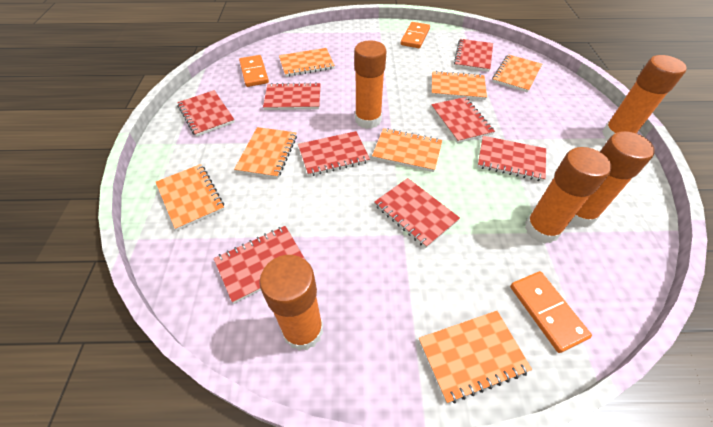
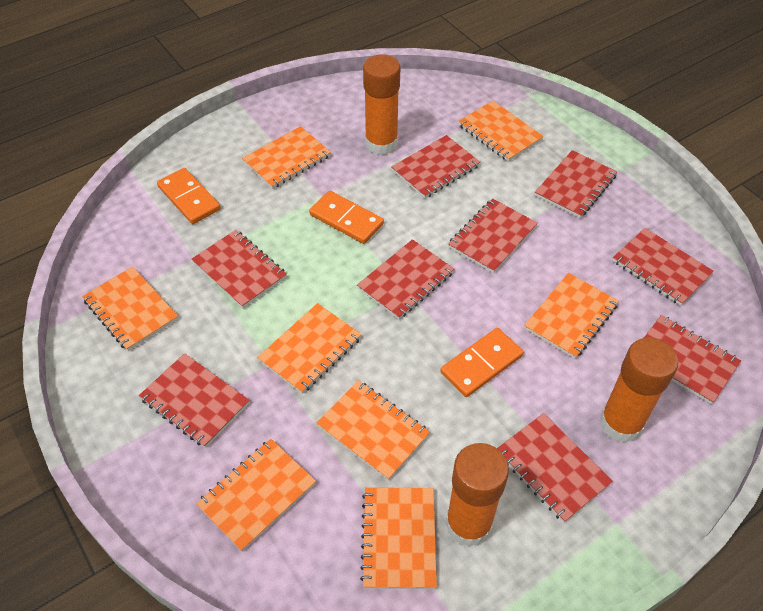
orange glue stick: [259,255,323,351] [354,40,386,129] [525,147,611,244] [570,131,655,227] [602,55,687,139] = 5 -> [363,54,400,155] [445,443,509,547] [600,337,678,443] = 3
orange notebook: [156,164,225,231] [234,127,297,179] [279,48,335,77] [372,128,442,172] [419,311,532,403] [432,71,487,100] [492,54,542,93] = 7 -> [82,266,178,351] [196,439,316,552] [242,126,331,189] [257,303,362,394] [316,380,430,480] [360,487,437,589] [458,101,544,162] [524,273,619,359] = 8
red notebook: [177,90,235,137] [214,226,305,304] [263,82,321,110] [298,131,370,176] [374,178,460,248] [431,97,495,143] [454,39,493,72] [477,136,546,181] = 8 -> [139,353,250,448] [192,230,287,308] [357,239,454,319] [391,135,480,198] [448,199,538,273] [497,413,613,523] [535,150,617,218] [612,228,714,306] [644,315,741,404] = 9

